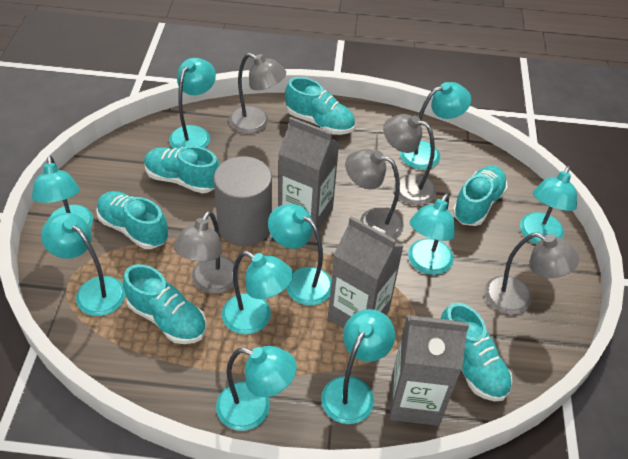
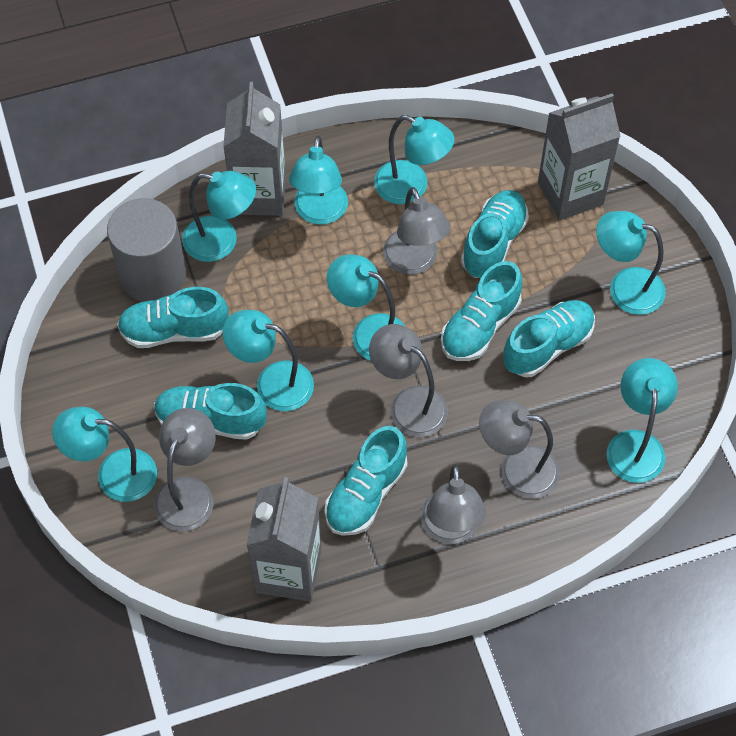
turquoise lamp: [32,156,93,228] [41,213,125,316] [169,58,216,149] [216,346,297,431] [222,251,293,335] [268,204,332,305] [321,309,395,424] [400,82,471,169] [408,193,455,275] [520,166,577,244] = 10 -> [52,407,157,502] [182,171,256,262] [223,310,314,411] [289,136,348,225] [327,254,405,361] [374,115,454,204] [596,211,666,315] [606,358,678,483] = 8

